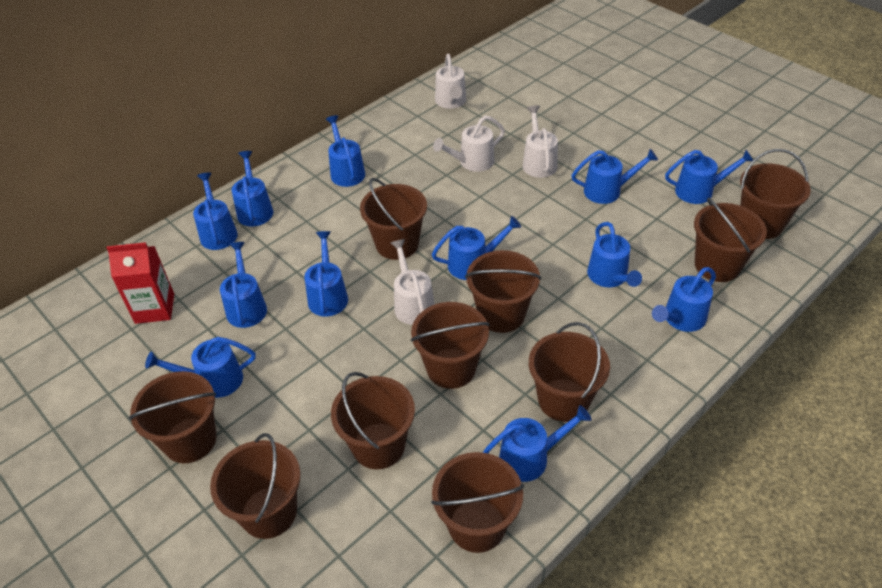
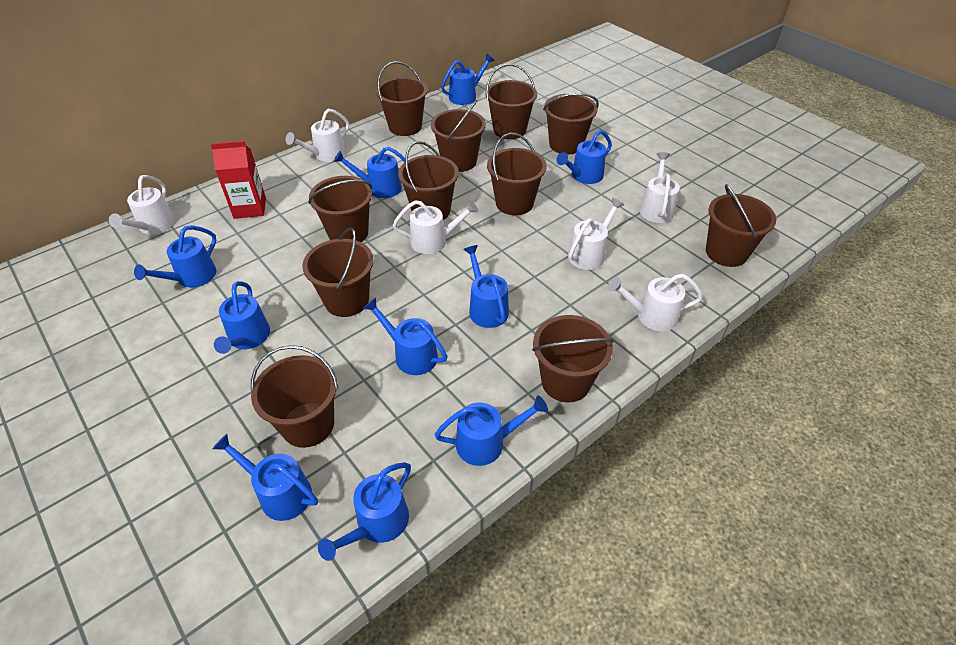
blue watering can: [145,337,256,398] [193,172,238,250] [220,242,267,328] [232,151,273,227] [304,231,348,317] [326,115,365,187] [432,216,521,280] [483,405,591,482] [571,149,658,204] [587,222,642,287] [652,267,716,332] [665,150,753,204] = 12 -> [134,225,217,287] [212,434,318,521] [214,281,270,354] [318,462,411,561] [334,147,405,198] [364,298,447,375] [435,396,548,466] [441,54,495,105] [463,245,509,328] [556,130,612,184] = 10
brown bucket: [128,371,216,463] [210,433,300,539] [331,372,415,469] [360,178,427,260] [411,302,490,389] [431,452,524,553] [465,250,541,333] [529,322,610,422] [694,198,767,282] [740,149,811,239] = 10 -> [251,345,338,448] [302,227,374,317] [308,176,373,242] [376,61,428,136] [398,141,459,220] [431,100,486,172] [486,64,537,139] [487,133,547,215] [532,315,614,402] [543,93,599,155] [706,184,776,267] = 11
white watering can: [391,239,435,325] [433,116,505,172] [435,54,466,109] [522,105,558,178] = 4 -> [109,175,175,234] [286,109,349,162] [393,200,478,254] [568,198,624,270] [608,274,703,331] [640,152,680,223] = 6

